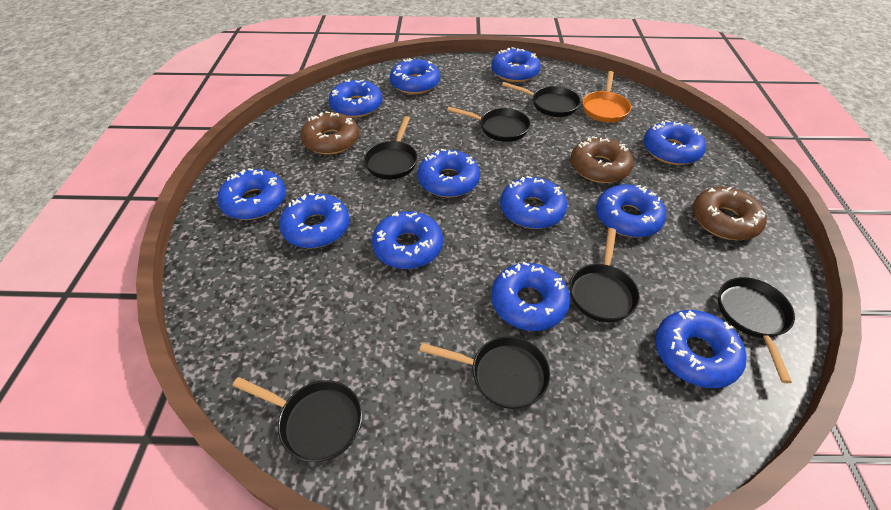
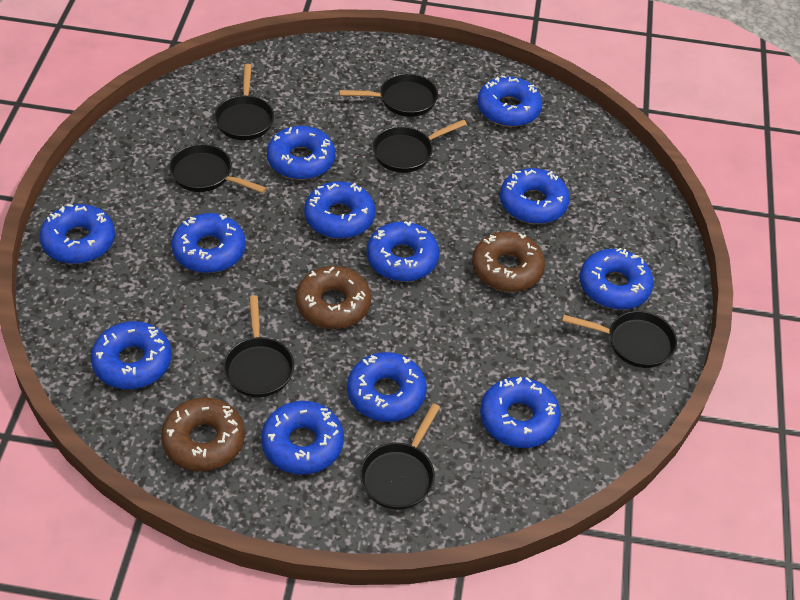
orange pan: [583,71,631,123] = 1 -> none = 0

